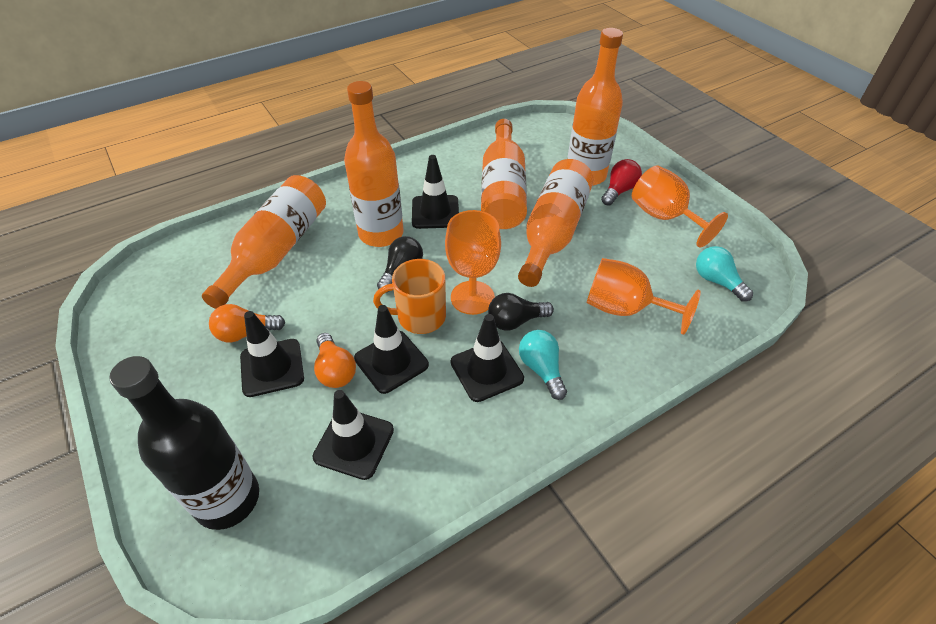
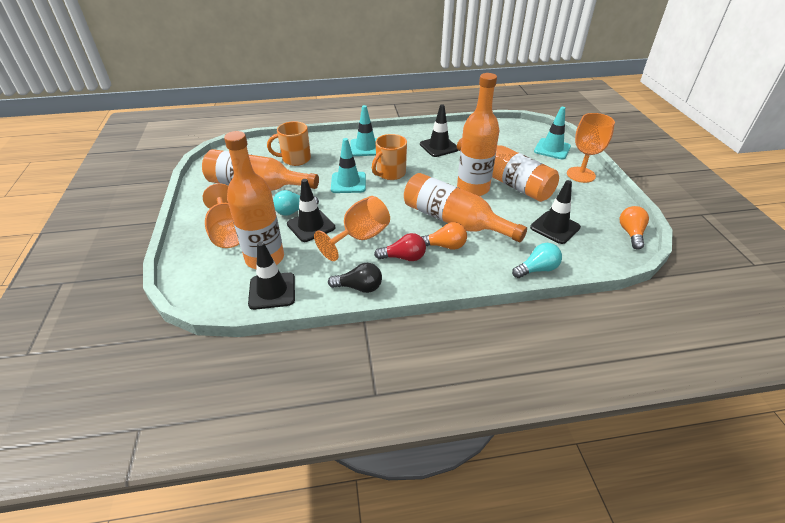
black bottle: [109,356,259,530] = 1 -> none = 0
black light bulb: [377,236,423,293] [488,293,554,331] = 2 -> [328,263,382,293] = 1
black traffic cone: [240,311,304,397] [313,390,394,480] [354,305,429,394] [412,155,459,229] [451,314,524,402] = 5 -> [248,241,295,310] [287,179,335,242] [420,105,459,157] [530,180,581,244] = 4
orange mug: [373,259,446,334] = 1 -> [267,121,311,166] [372,134,407,180] = 2
turquoise traffic cone: none = 0 -> [331,138,366,193] [350,105,377,156] [534,107,571,159] = 3

